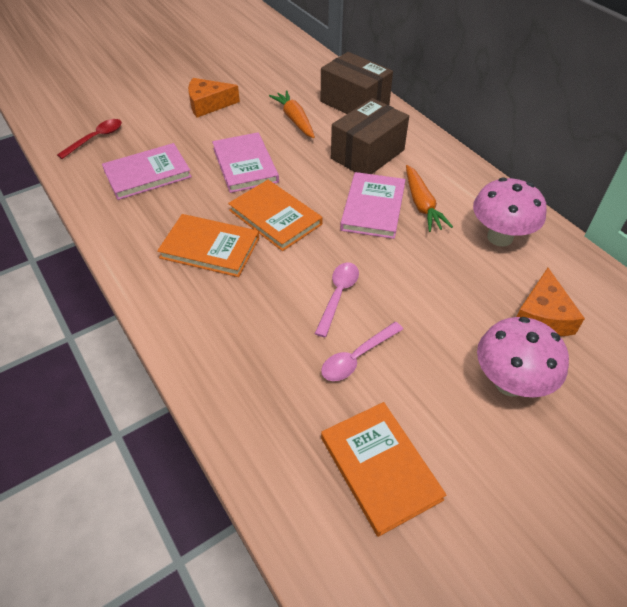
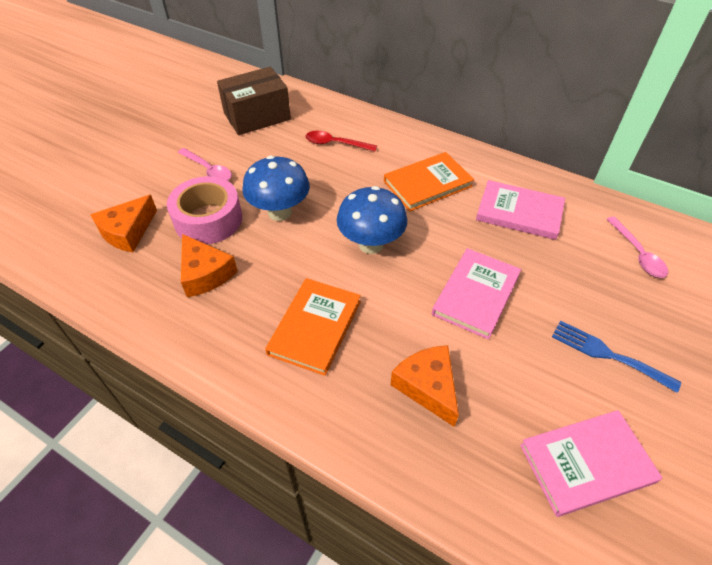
blue fork: none = 0 -> [552,320,681,393] = 1
blue mushroom: none = 0 -> [242,156,310,221] [337,186,407,254] = 2
brown box: [321,52,393,114] [331,98,409,174] = 2 -> [217,67,291,135] = 1
orange book: [157,214,259,277] [228,180,322,251] [321,402,446,537] = 3 -> [265,278,361,376] [384,152,474,211] = 2
orange carrot: [269,90,315,138] [406,165,453,232] = 2 -> none = 0
orange cheese: [188,78,240,117] [517,268,585,336] = 2 -> [90,194,157,252] [181,234,238,297] [390,345,459,427] = 3
pink mushroom: [473,178,547,247] [477,317,569,397] = 2 -> none = 0
pink tape: none = 0 -> [167,176,242,244] = 1

